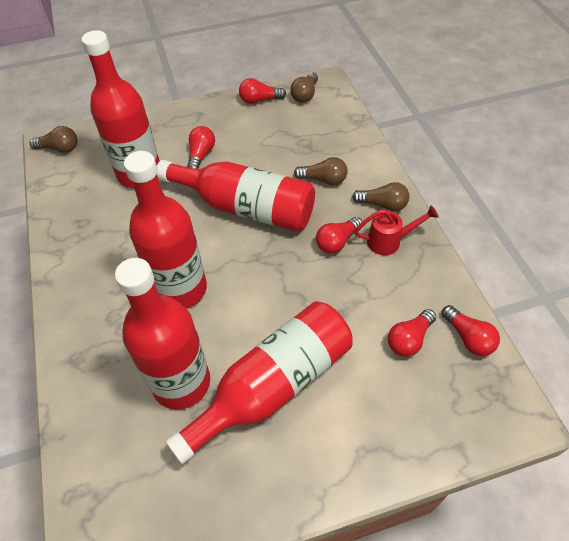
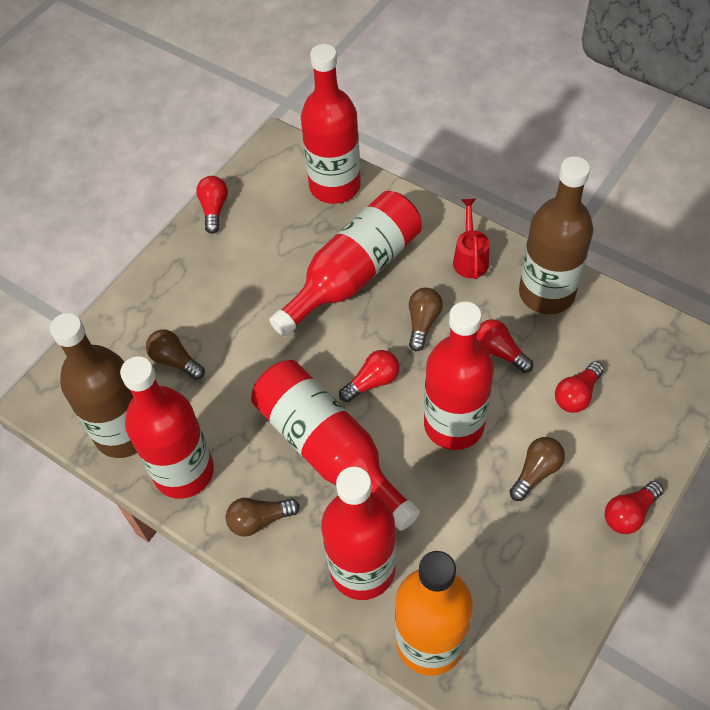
brown bottle: none = 0 -> [50,313,137,458] [519,156,593,314] = 2
orange bottle: none = 0 -> [395,551,473,676] = 1
red bottle: [81,30,160,188] [115,258,210,410] [124,151,207,308] [157,160,315,232] [165,301,353,464] = 5 -> [120,356,214,499] [251,360,420,531] [269,191,422,337] [301,44,361,204] [321,467,396,600] [424,301,494,450] = 6

